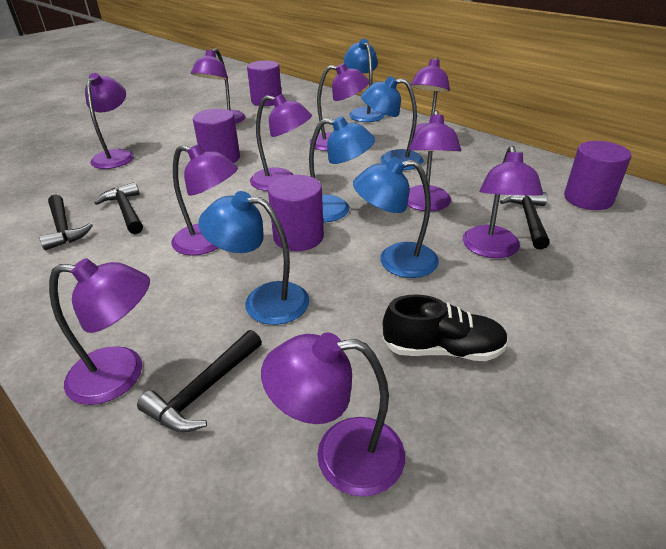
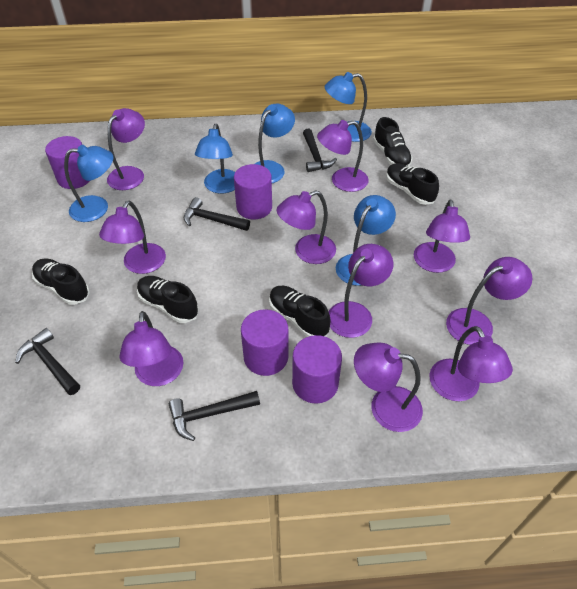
black shoe: [383,294,508,361] = 1 -> [32,258,90,305] [137,276,199,323] [269,286,331,337] [373,117,412,166] [386,163,439,205] = 5

